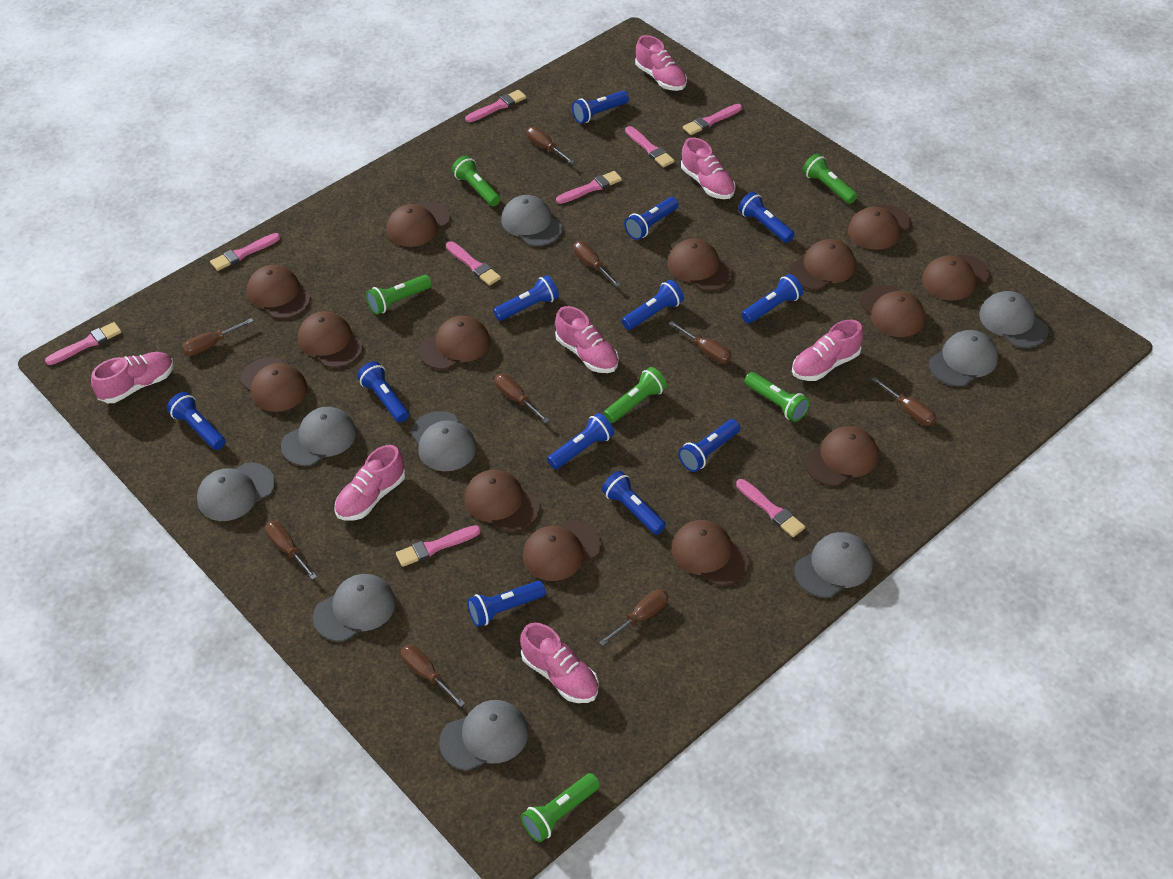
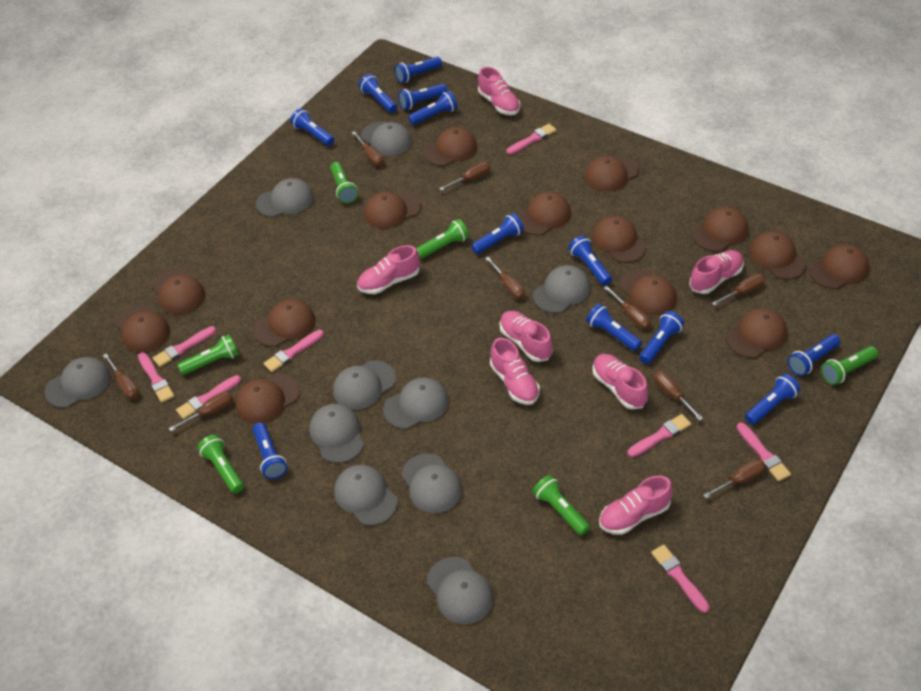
grey cap: [197,462,275,521] [281,407,356,466] [313,574,396,641] [411,411,476,471] [439,700,528,771] [501,195,563,246] [794,532,873,598] [929,330,998,386] [979,291,1049,348] = 9 -> [45,357,111,408] [256,178,314,217] [309,404,364,463] [333,360,396,410] [334,465,398,525] [361,122,412,156] [383,378,449,429] [401,454,462,513] [427,557,494,624] [533,265,591,313] = 10
pink brush: [45,322,122,365] [210,233,280,271] [396,525,481,567] [446,241,501,286] [465,90,526,122] [556,171,622,204] [625,126,675,168] [683,104,742,135] [736,479,805,537] = 9 -> [138,352,174,403] [153,326,216,367] [176,375,241,419] [263,330,324,372] [507,124,556,155] [628,414,691,457] [651,545,710,613] [737,422,791,481] = 8

